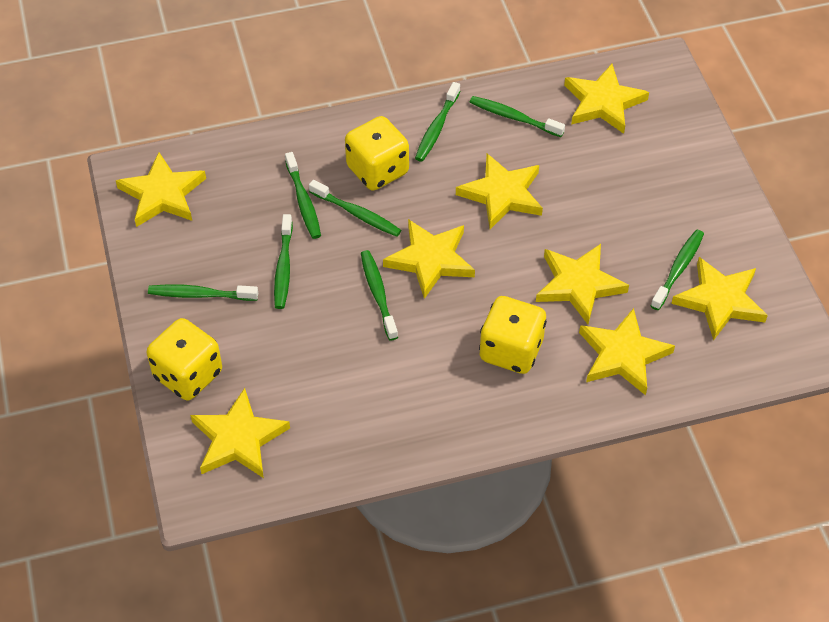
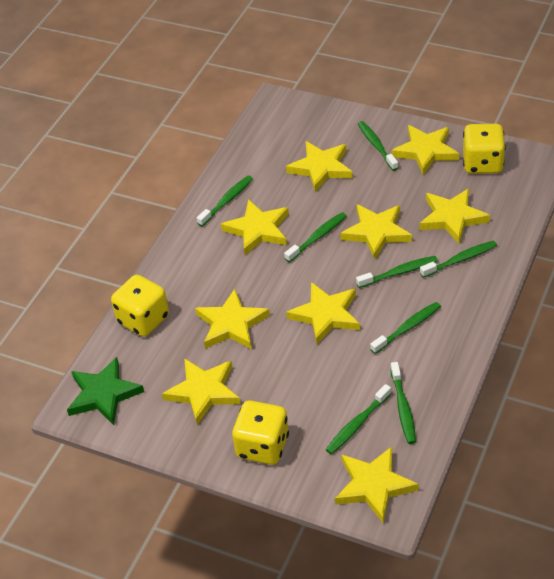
green star: none = 0 -> [67,357,144,425] = 1
yellow star: [116,152,206,227] [190,388,290,478] [383,219,475,299] [456,154,543,229] [536,244,629,324] [564,64,649,134] [579,308,675,395] [671,257,768,341] = 8 -> [162,358,240,425] [195,289,270,349] [221,199,289,255] [286,141,353,192] [286,282,360,344] [335,446,419,523] [340,204,412,259] [392,125,459,175] [419,188,490,244] = 9

